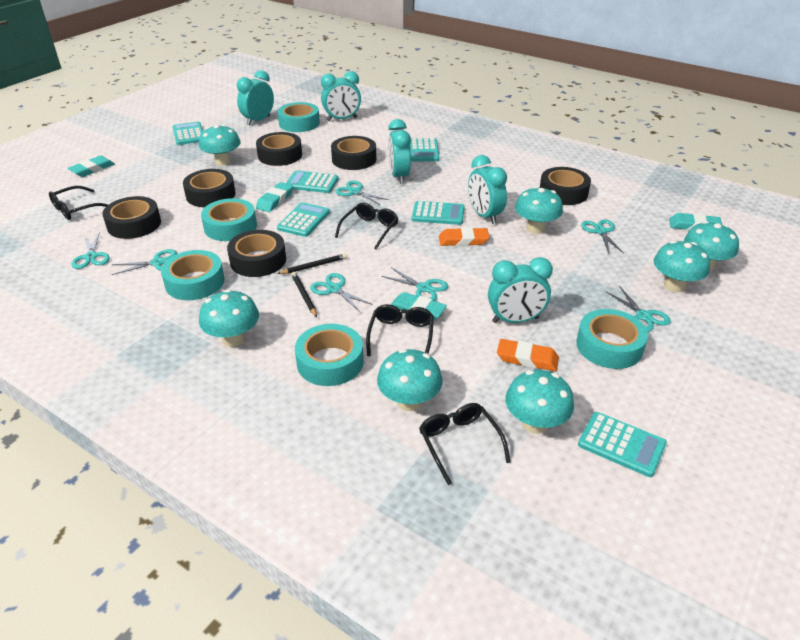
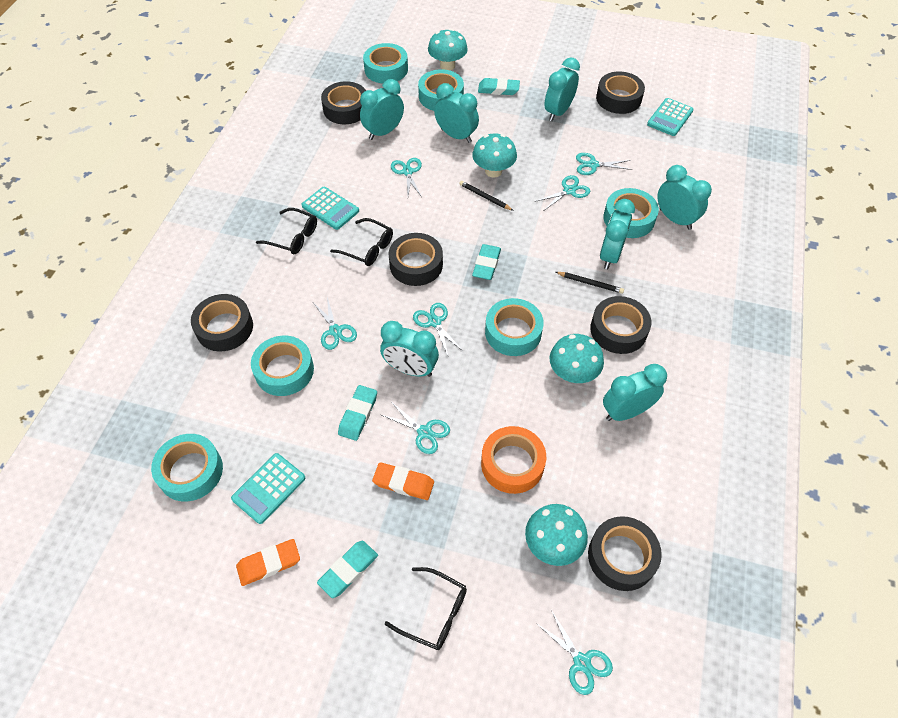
black glasses: [49,186,108,220] [335,202,399,249] [366,304,434,356] [419,403,511,485] = 4 -> [256,208,317,254] [330,218,393,266] [385,567,467,650] = 3
orange tape: none = 0 -> [481,426,546,494] = 1
turquoise calculator: [172,121,203,145] [277,202,330,237] [286,170,339,193] [410,138,439,161] [412,201,465,225] [578,412,667,477] = 6 -> [231,453,305,524] [301,187,359,230] [647,98,694,136] = 3
turquoise clock: [237,70,274,126] [321,71,361,121] [388,119,411,184] [468,155,507,224] [488,257,553,323] = 5 -> [360,79,404,140] [380,321,439,377] [434,83,479,143] [544,57,580,121] [600,199,635,269] [603,364,667,421] [657,165,712,230] = 7
turquoise mushroom: [199,125,241,166] [199,289,259,347] [377,349,443,411] [505,370,574,434] [515,186,563,234] [654,241,710,292] [684,221,739,271] = 7 -> [428,29,468,70] [472,133,517,178] [525,504,588,566] [549,334,604,383] = 4
turquoise tape: [161,250,225,300] [201,198,257,241] [277,102,320,132] [295,324,364,386] [576,309,648,369] = 5 -> [151,434,223,502] [251,336,314,396] [363,43,408,84] [418,69,464,111] [485,298,544,356] [603,188,659,238] = 6

